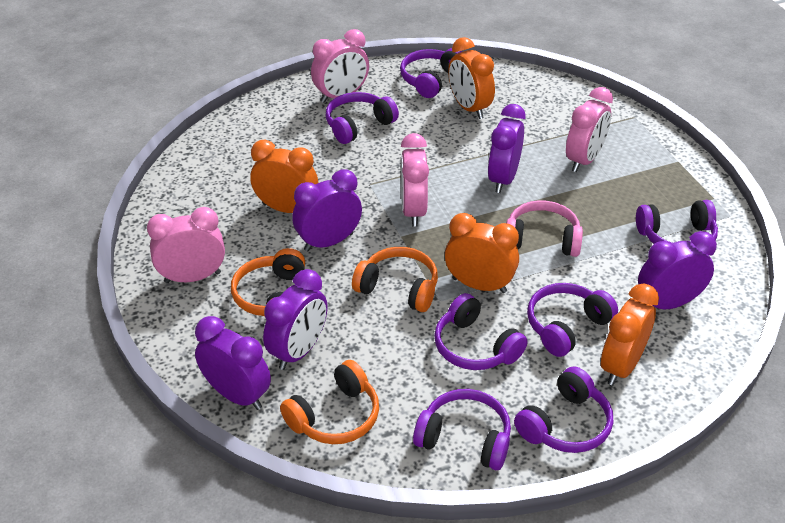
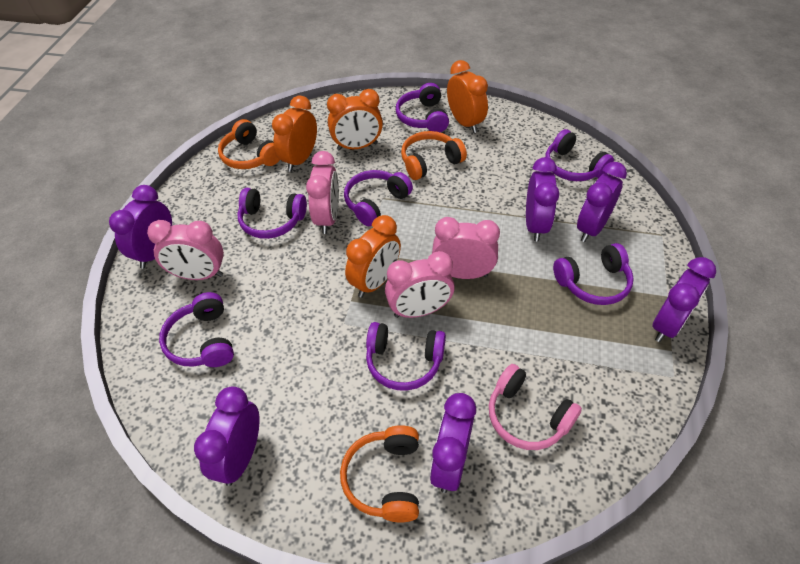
purple clock: [195,316,271,410] [263,269,328,370] [292,169,362,252] [488,104,526,193] [638,231,717,309] = 5 -> [109,185,172,269] [194,386,259,486] [430,393,476,493] [526,157,559,242] [577,162,627,242] [652,257,716,342] = 6

